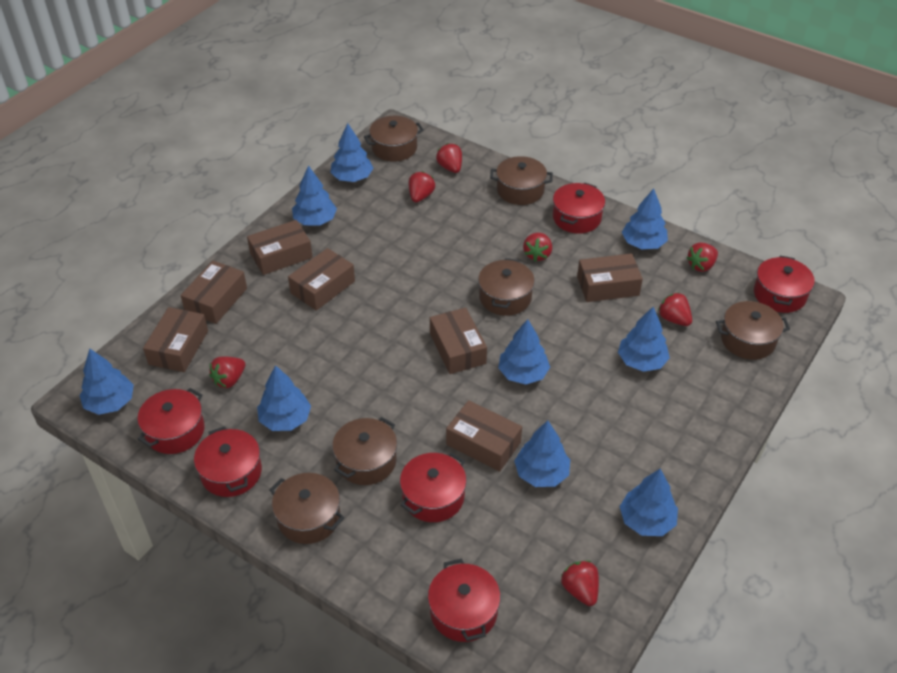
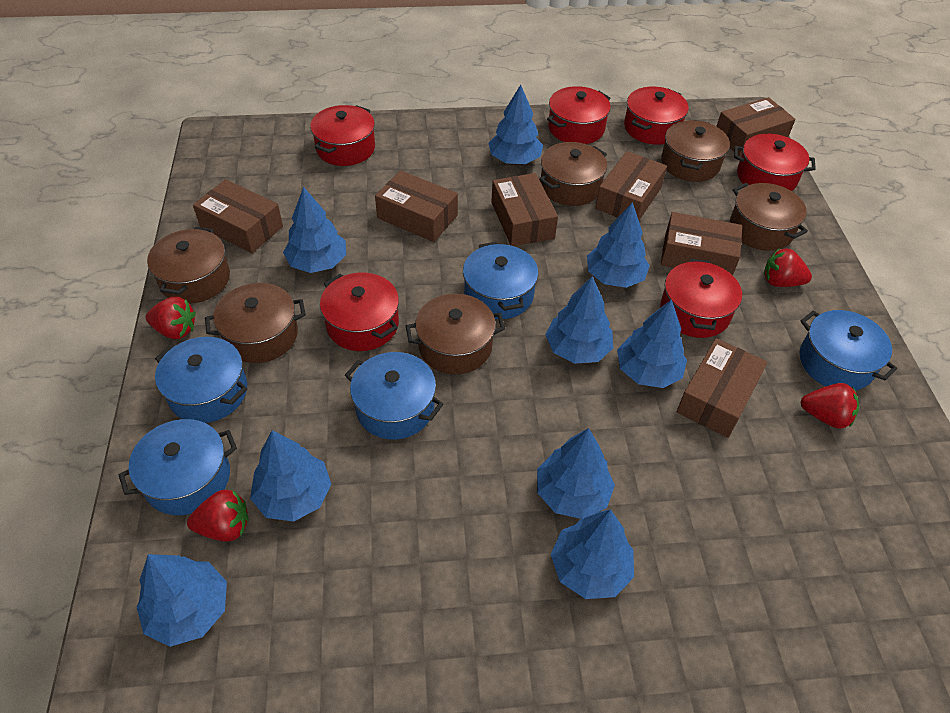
blue pot: none = 0 -> [119,419,237,515] [155,337,247,423] [345,352,443,440] [463,242,538,319] [800,310,897,391] = 5
red strawberry: [209,356,245,388] [409,171,435,202] [436,143,462,173] [523,233,552,262] [561,560,599,606] [658,292,692,326] [687,243,718,272] = 7 -> [145,297,196,339] [187,490,249,542] [764,248,812,287] [801,383,859,429] = 4

